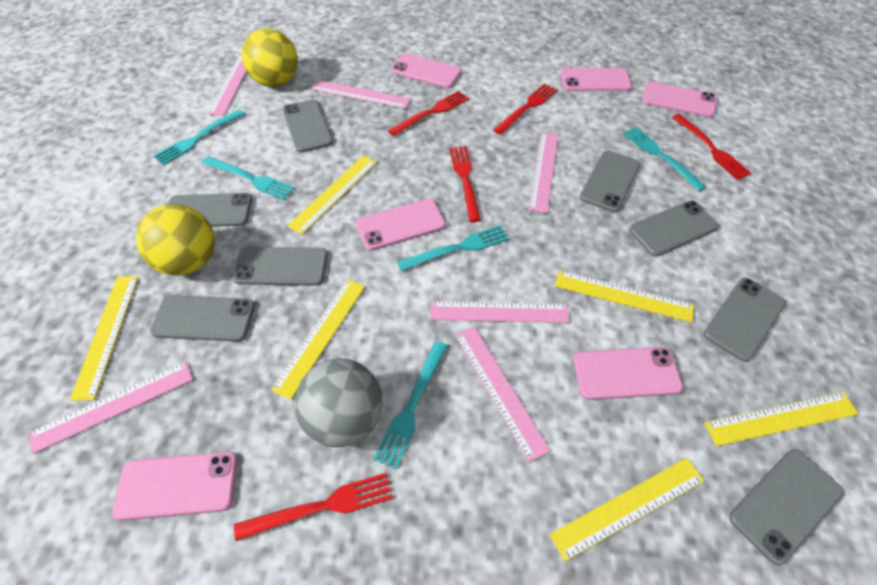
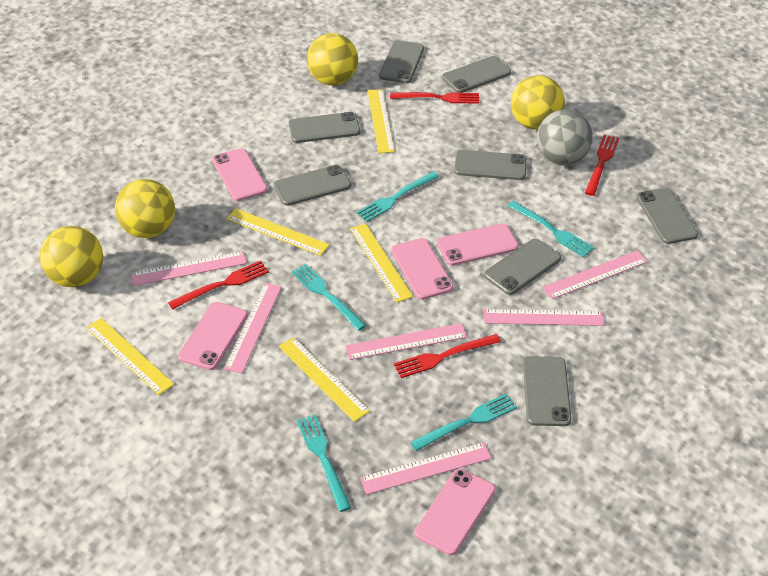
pink phone: [112,452,238,521] [356,199,446,251] [391,53,462,88] [560,68,632,91] [573,347,683,400] [642,82,717,117] = 6 -> [178,302,248,370] [212,148,268,201] [391,238,454,300] [415,469,496,555] [437,223,518,266] = 5
red fork: [234,473,393,541] [388,91,469,136] [450,146,481,222] [493,84,557,135] [672,114,751,180] = 5 -> [168,261,269,310] [390,92,479,104] [394,334,501,378] [585,135,619,196] = 4
yellow ball: [136,204,215,276] [242,28,298,87] = 2 -> [40,226,103,287] [115,179,175,238] [307,33,358,85] [511,75,565,130] = 4
yellow ruler: [70,276,139,400] [271,279,365,400] [288,156,377,234] [549,458,704,561] [555,270,694,323] [704,392,859,446] = 6 -> [86,318,174,395] [226,209,330,256] [279,337,370,422] [350,223,413,303] [367,89,395,153] = 5

